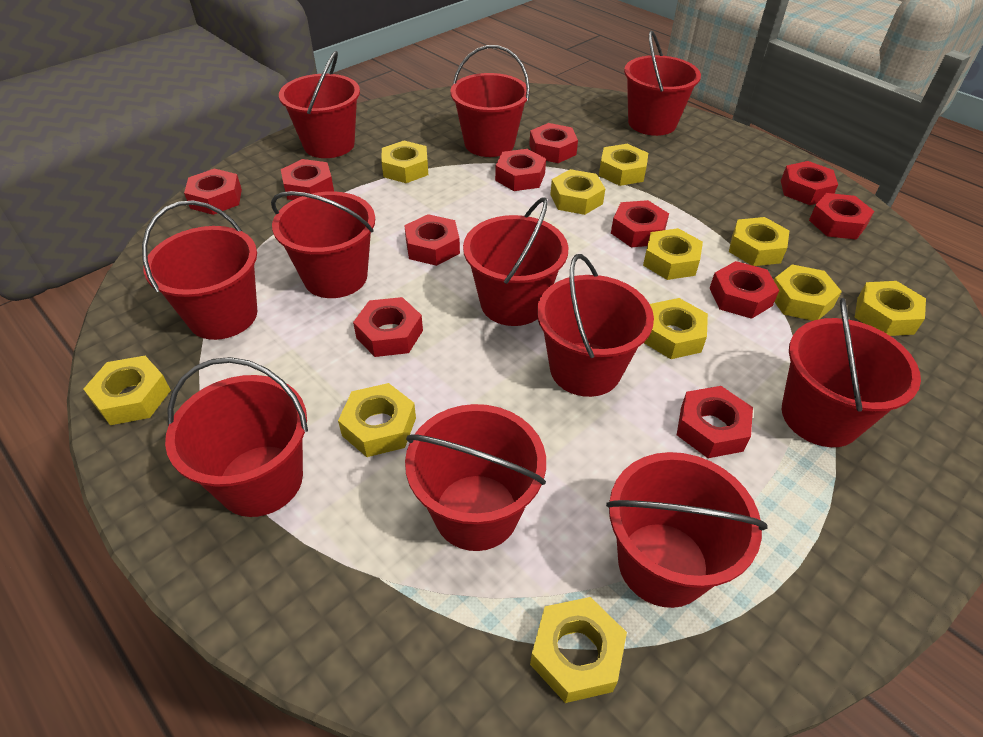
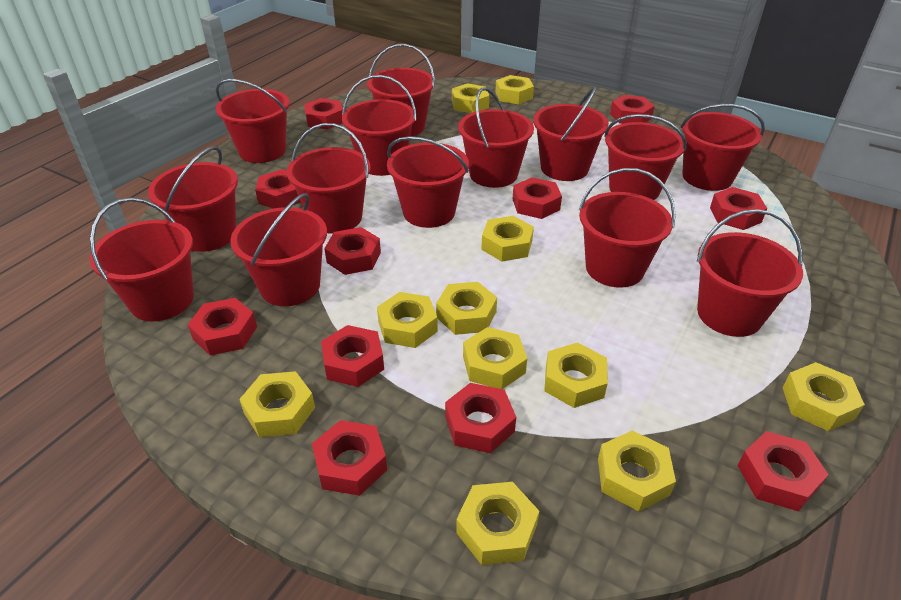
red bucket: [142,200,257,340] [165,357,308,517] [271,191,375,298] [279,51,360,158] [405,404,546,551] [450,45,530,157] [463,197,569,326] [537,254,654,397] [606,452,768,608] [624,31,701,136] [782,298,921,447] = 11 -> [89,198,194,321] [148,146,238,252] [216,79,290,163] [230,193,327,306] [287,123,371,234] [342,75,417,176] [367,44,435,137] [387,136,469,228] [458,87,534,188] [533,87,609,181] [579,168,676,288] [604,114,687,200] [681,104,765,191] [697,209,803,337] = 14

